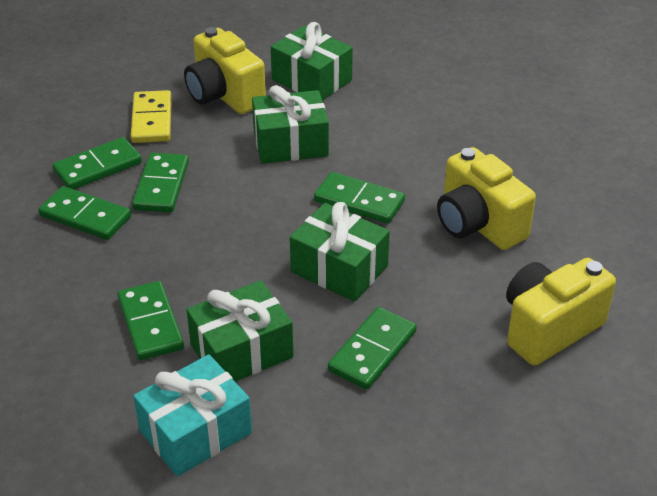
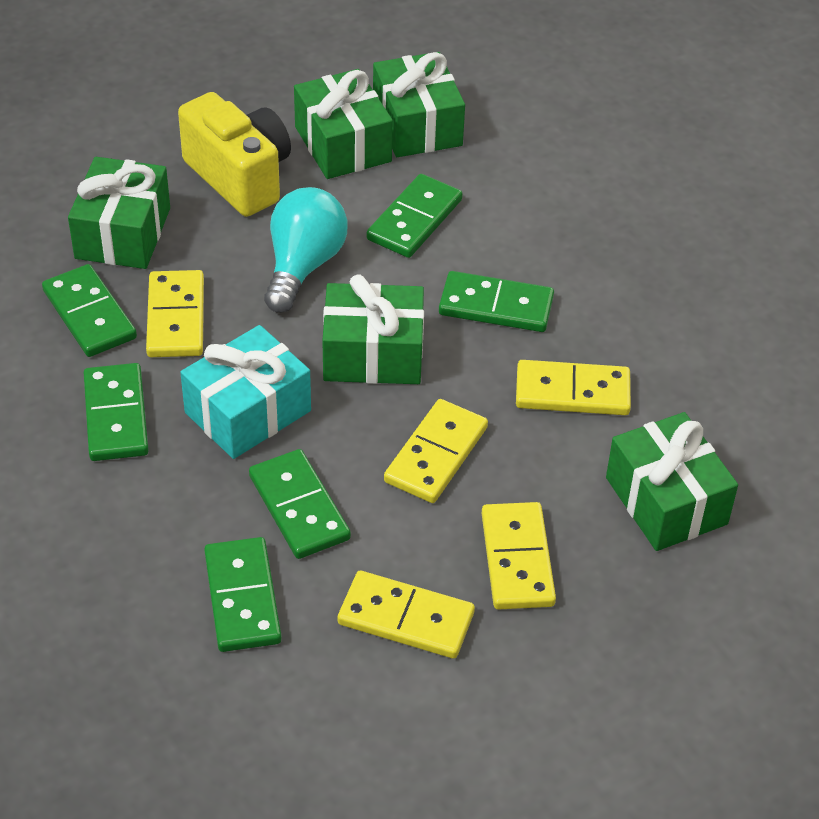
green gift: [187,280,294,382] [252,85,329,164] [271,22,353,101] [290,202,390,302] = 4 -> [68,157,170,269] [294,69,393,179] [322,274,424,384] [373,52,465,157] [606,412,738,551] = 5
turquoise light bulb: none = 0 -> [264,187,347,313] = 1
yellow camera: [184,27,266,114] [437,147,536,250] [506,258,616,366] = 3 -> [178,92,291,217] = 1
yellow domino: [130,90,172,143] = 1 -> [146,270,204,357] [338,571,475,659] [384,399,488,503] [482,502,556,610] [516,360,631,415] = 5

